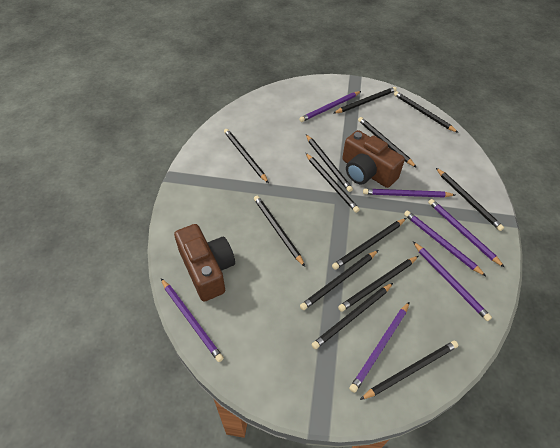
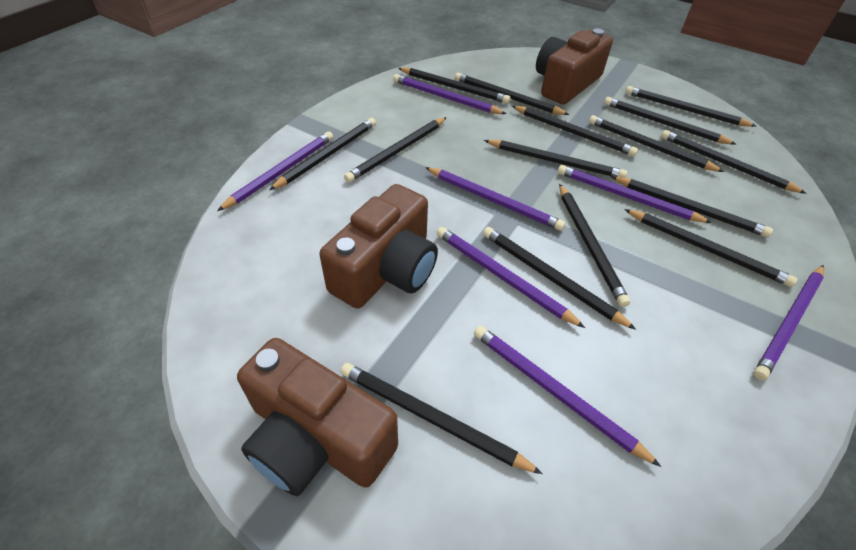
black pencil: [224,129,269,183] [254,196,305,267] [300,250,378,310] [306,135,353,192] [306,153,360,213] [311,283,393,349] [332,218,406,270] [333,87,397,114] [338,256,418,312] [358,117,417,168] [360,341,458,400] [394,91,458,133] [436,168,504,231] = 13 -> [269,118,376,190] [340,363,543,474] [344,117,447,183] [398,67,510,104] [455,73,569,115] [483,227,636,330] [484,140,627,178] [512,106,638,156] [559,184,630,307] [589,115,724,172] [604,97,736,144] [611,176,773,237] [624,209,798,287] [625,86,757,127] [661,130,807,194] = 15
brown camera: [174,224,235,301] [342,130,405,188] = 2 -> [237,338,398,496] [319,184,438,308] [536,29,613,104] = 3

